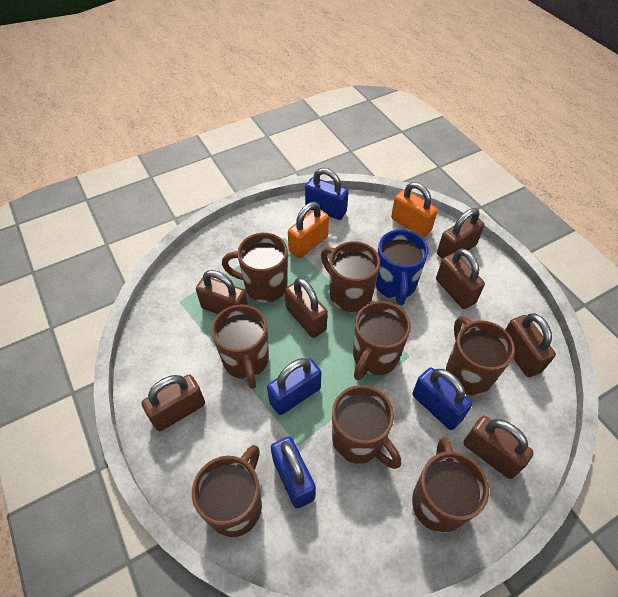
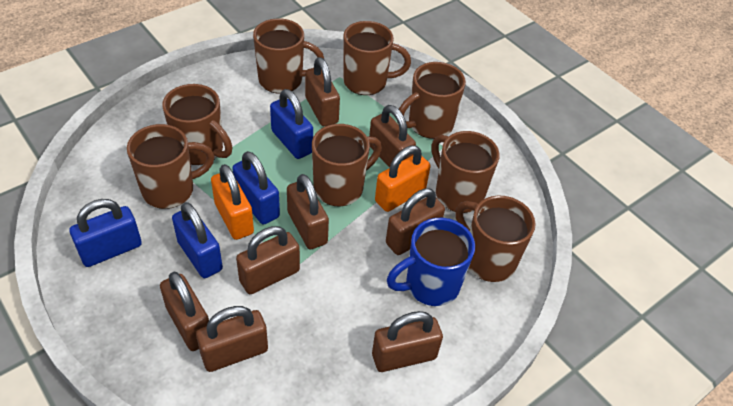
brown padlock: [141,375,205,431] [196,270,248,314] [285,277,328,338] [436,248,485,309] [437,208,485,259] [464,416,534,479] [505,313,556,377] = 7 -> [160,272,209,351] [196,306,268,372] [236,226,300,294] [287,174,329,249] [305,57,340,126] [369,105,416,168] [372,311,443,372] [386,188,445,255] = 8

